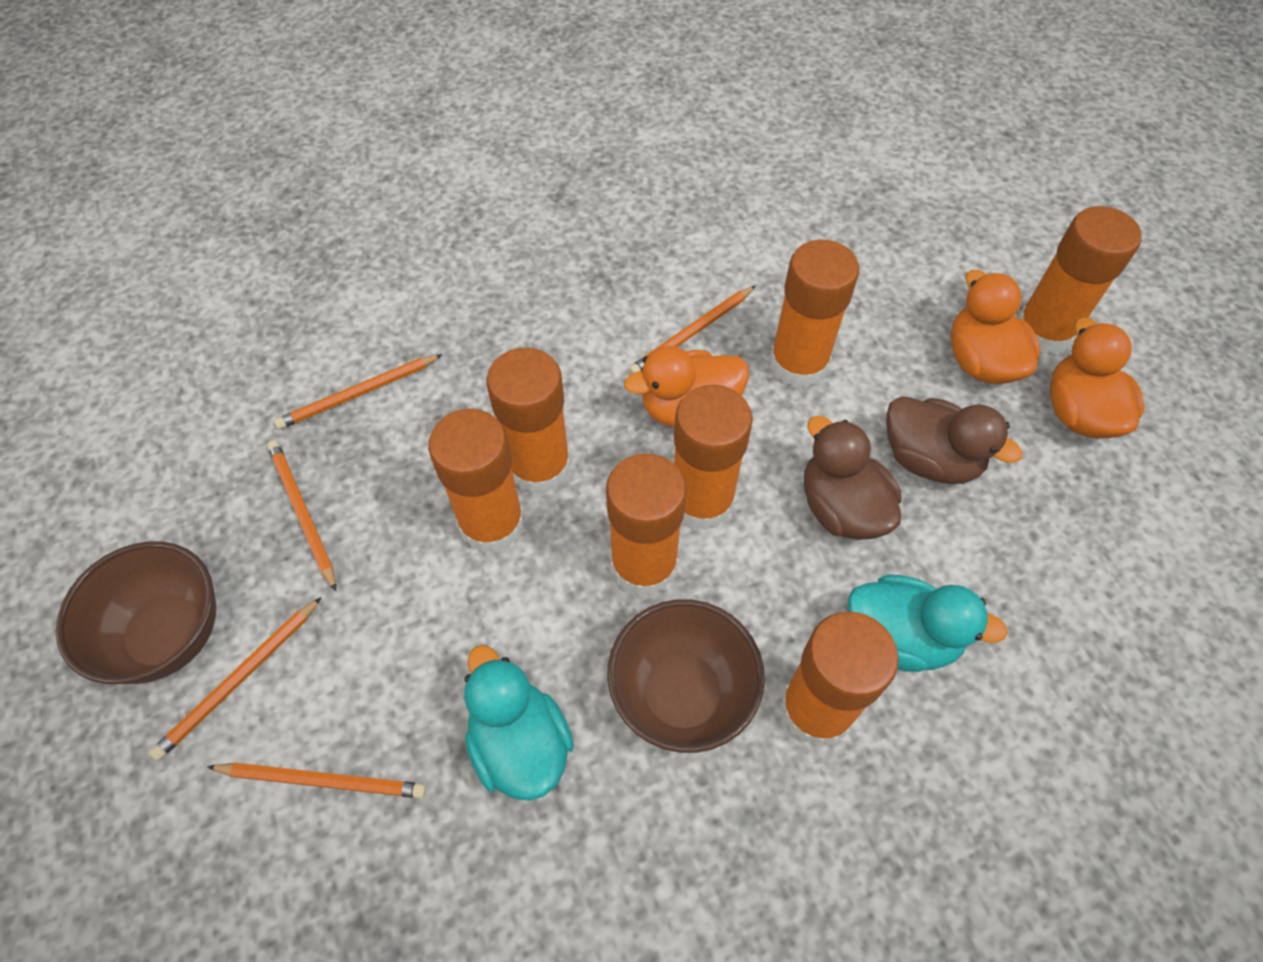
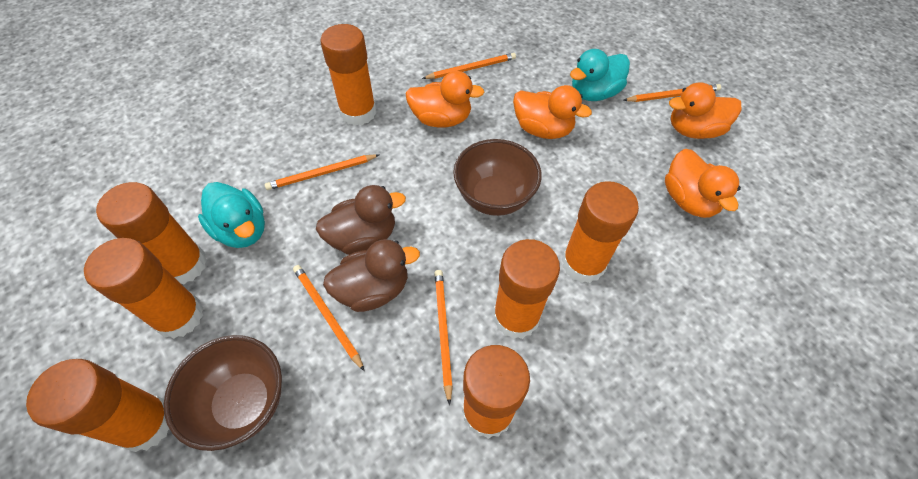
orange duck: [624,346,749,427] [951,270,1041,384] [1050,317,1145,438] = 3 -> [405,71,484,128] [513,85,592,139] [665,149,741,218] [669,82,741,139] = 4

